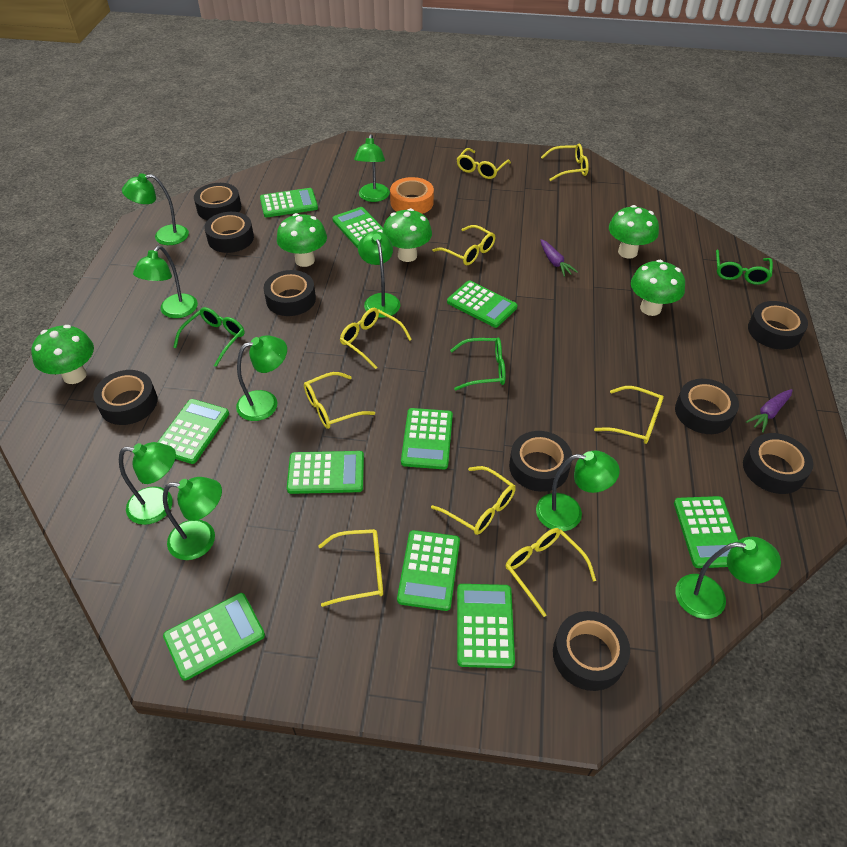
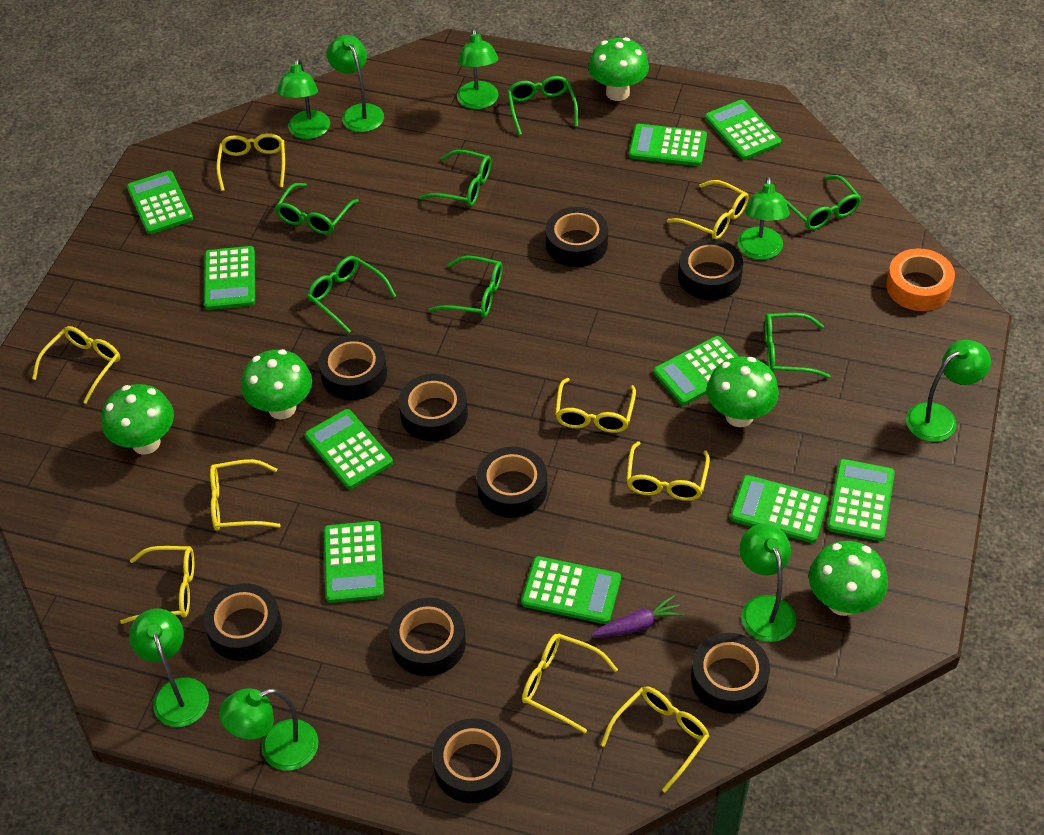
green glasses: [173,307,245,367] [450,338,506,391] [716,250,773,285] = 3 -> [275,183,359,234] [307,256,396,333] [419,150,491,206] [429,256,502,317] [507,76,578,135] [765,313,831,378] [785,175,861,230] = 7
green lamp: [119,442,176,525] [122,173,189,245] [133,246,198,318] [163,477,222,560] [236,335,287,421] [354,134,390,202] [358,231,400,318] [536,451,620,531] [675,537,781,619] = 9 -> [129,609,209,727] [219,688,318,771] [277,58,330,139] [327,35,384,132] [457,28,498,109] [737,176,790,260] [740,524,796,642] [906,340,991,442] = 8
purple carrot: [541,239,578,277] [746,389,793,433] = 2 -> [591,595,684,637] = 1

